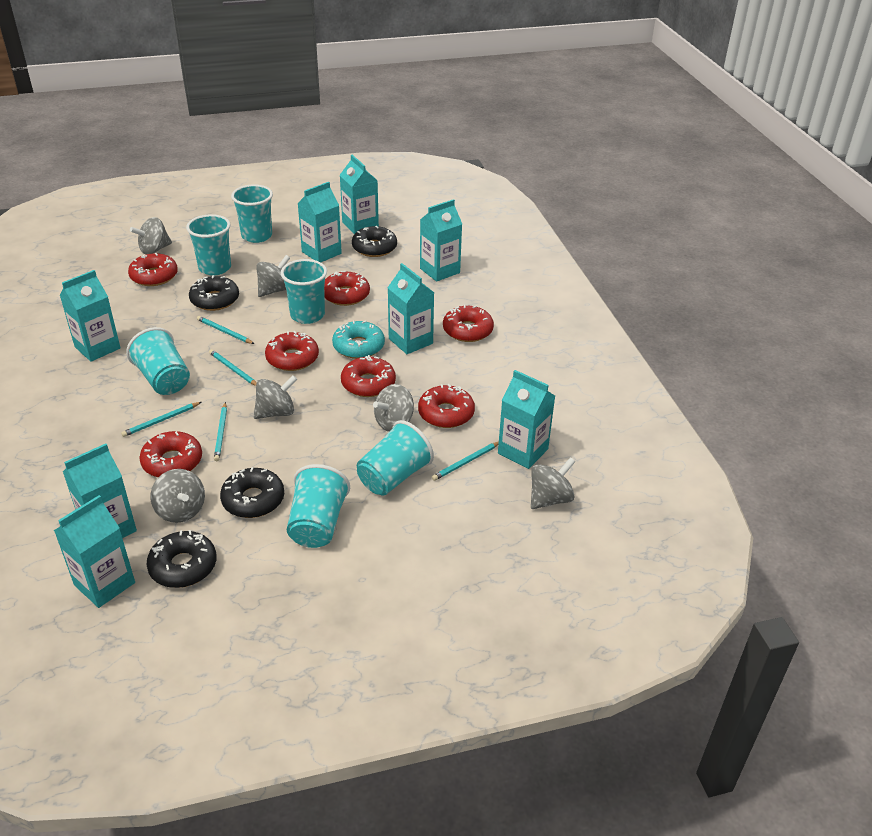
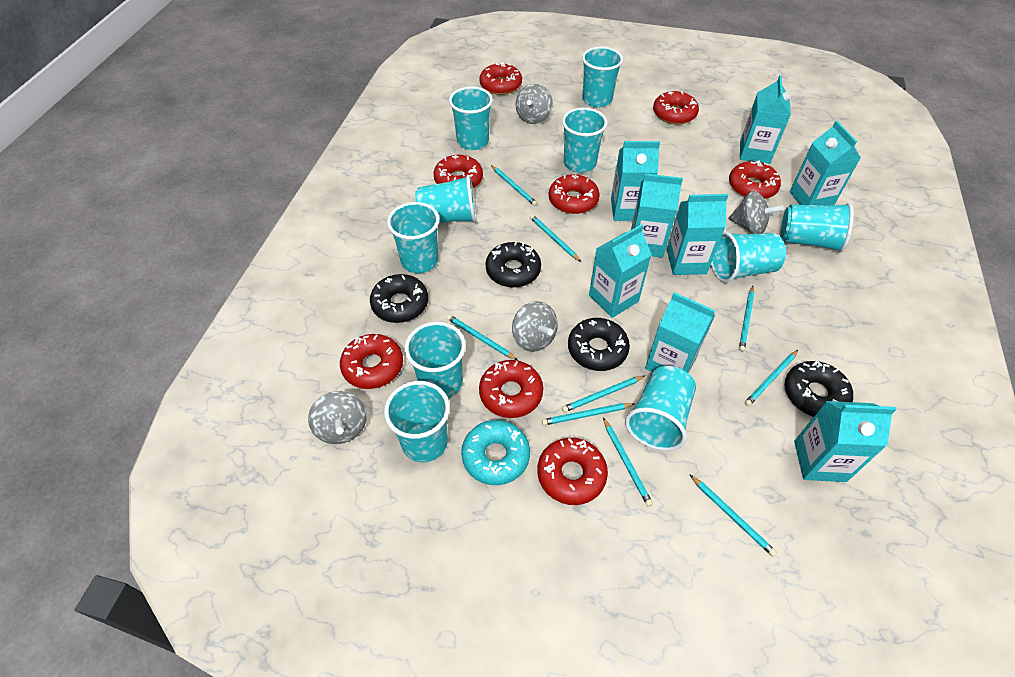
grey spinning top: [130,217,172,254] [150,469,205,523] [254,375,297,419] [256,255,290,297] [373,384,414,432] [531,457,576,509] = 6 -> [308,391,367,444] [512,301,558,352] [516,84,553,124] [728,191,784,234] = 4
red donut: [128,253,178,286] [140,431,202,477] [265,331,319,371] [324,271,370,306] [341,355,396,397] [418,384,475,428] [443,305,494,342] = 7 -> [340,334,403,389] [434,155,483,188] [479,62,522,95] [479,360,543,418] [537,438,608,505] [549,174,600,214] [653,91,699,124] [729,161,781,199] = 8
turquoise cup: [126,327,190,395] [186,214,231,275] [231,184,273,243] [281,259,327,324] [287,464,350,548] [357,420,434,496] = 6 -> [384,381,450,462] [387,202,440,273] [404,322,466,399] [415,175,477,223] [449,86,493,150] [562,107,608,173] [582,46,623,107] [625,366,696,451] [711,231,786,283] [781,203,854,253] = 10
turquoise pencil: [121,402,201,437] [197,316,254,344] [209,349,257,386] [214,402,227,461] [432,442,499,481] = 5 -> [447,315,518,360] [491,165,537,206] [530,215,581,262] [542,403,634,425] [562,376,645,412] [603,418,653,507] [689,474,777,557] [739,286,754,352] [745,350,798,406] = 9

